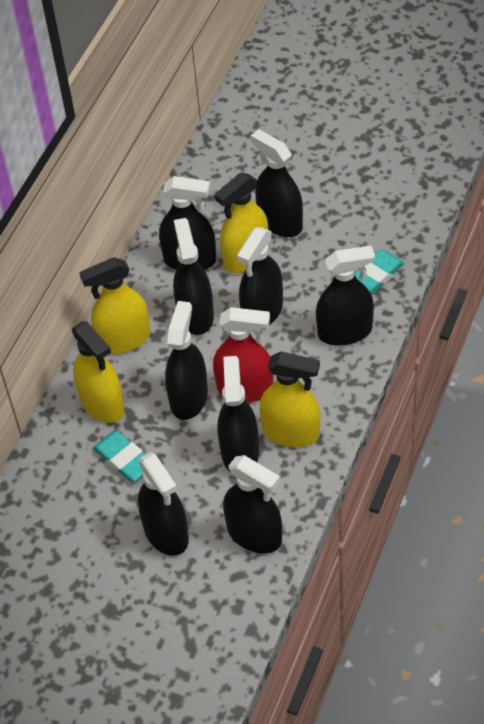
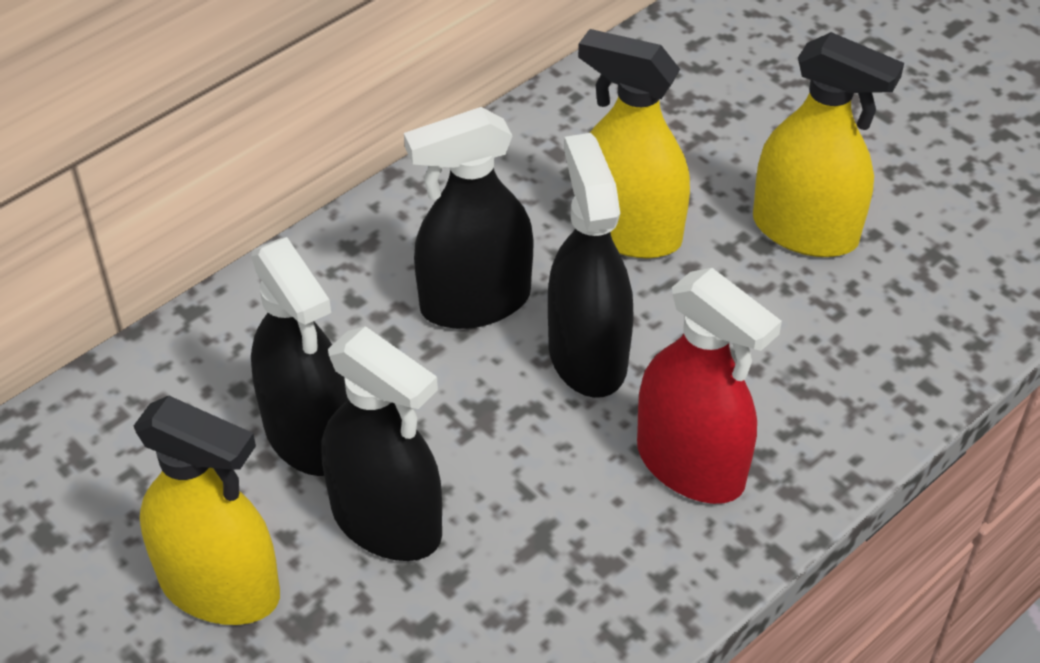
black spray bottle: [138,452,189,556] [159,176,216,270] [165,301,208,420] [173,218,214,335] [218,356,259,472] [223,455,282,553] [237,227,283,330] [250,129,303,237] [316,246,375,346] = 9 -> [251,237,348,476] [322,326,442,561] [404,107,534,329] [548,133,634,398] = 4
turquoise eraser: [93,431,145,482] [355,249,404,295] = 2 -> none = 0
yellow spray bottle: [72,321,125,423] [79,257,150,354] [215,173,269,273] [260,351,320,447] = 4 -> [134,396,280,625] [578,29,690,259] [753,32,904,257] = 3

